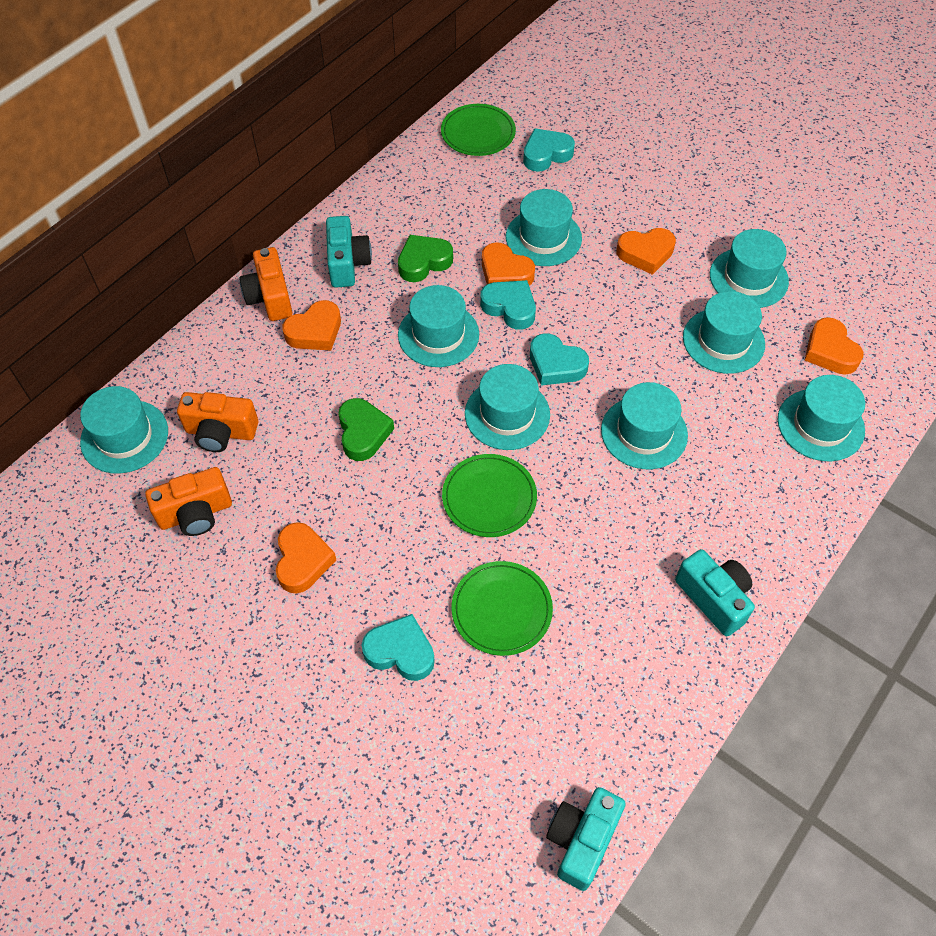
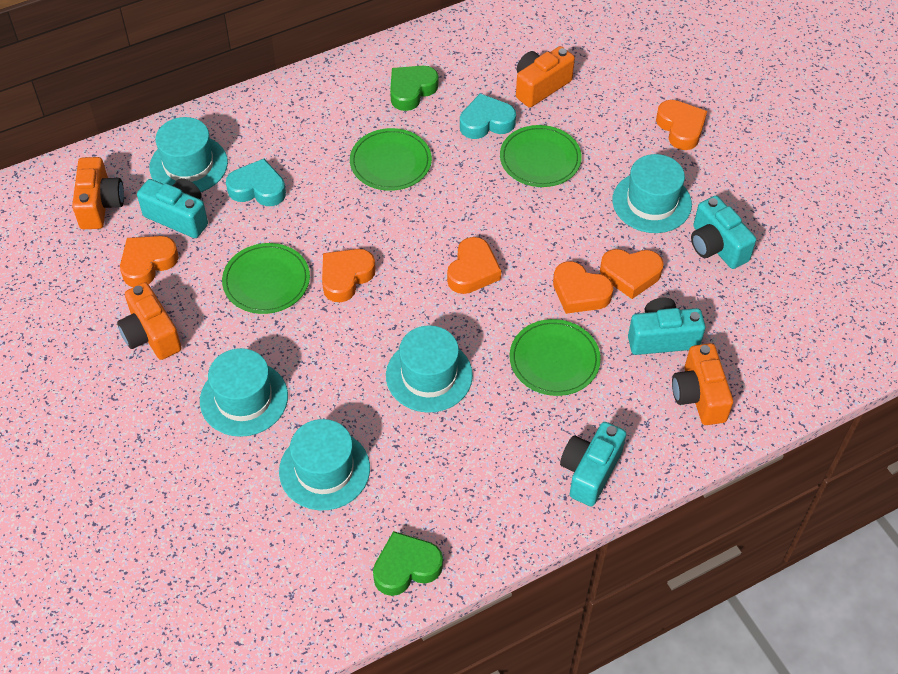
green plate: [441,104,516,156] [442,454,537,537] [452,561,553,656] = 3 -> [222,243,310,314] [350,128,432,191] [500,125,582,187] [510,319,601,396] = 4
orange camera: [145,467,232,536] [177,392,258,452] [240,247,292,321] = 3 -> [72,157,124,229] [117,282,182,360] [516,46,575,108] [672,343,733,425] = 4
orange heart: [276,522,336,593] [282,300,341,350] [482,242,535,286] [616,228,676,275] [804,317,864,375] = 5 -> [120,236,179,287] [322,249,376,302] [447,237,501,294] [553,261,613,314] [600,249,664,299] [656,100,707,150] = 6
turquoise camera: [326,216,372,288] [546,787,626,891] [675,549,755,636] = 3 -> [137,178,208,238] [560,422,626,507] [628,298,706,355] [691,196,756,269] = 4
turquoise hat: [80,386,168,474] [398,285,479,367] [465,364,550,450] [506,189,582,266] [601,382,688,469] [683,291,765,374] [710,229,789,308] [778,375,865,461] = 8 -> [149,117,228,192] [200,348,288,437] [279,419,370,510] [386,325,473,413] [612,154,692,233] = 5
turquoise heart: [362,614,435,681] [480,280,536,330] [523,128,575,172] [530,333,589,386] = 4 -> [226,159,286,206] [460,94,516,139] = 2

